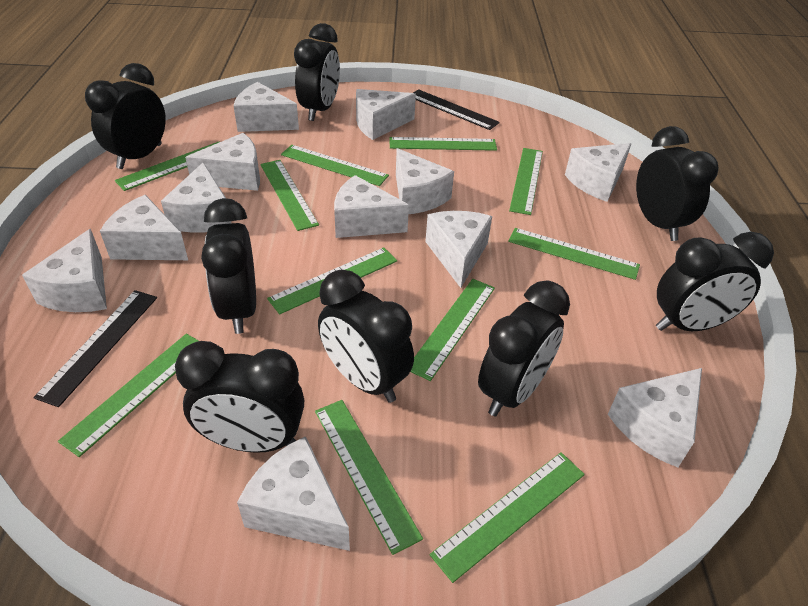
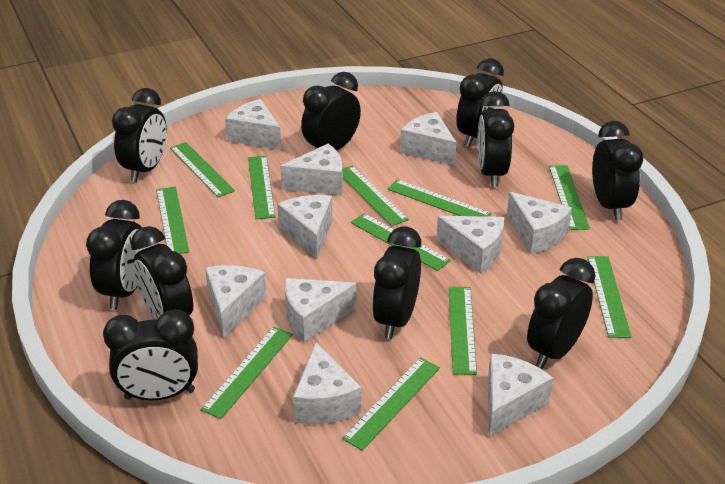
black clock: [85,63,166,169] [175,341,304,453] [201,198,256,334] [294,23,340,121] [318,270,414,403] [478,281,570,417] [636,126,718,241] [656,232,774,331] = 8 -> [86,200,147,309] [103,309,198,400] [112,88,167,182] [131,226,193,320] [301,72,361,150] [372,227,421,339] [456,58,504,147] [477,91,514,187] [527,258,596,368] [592,121,643,220] = 10
black ruler: [33,290,157,407] [413,89,500,130] = 2 -> none = 0
white cheese: [22,229,107,312] [100,195,188,260] [161,162,231,233] [185,133,260,191] [234,82,299,132] [237,436,350,551] [334,175,409,238] [356,89,416,140] [396,148,454,214] [425,211,492,288] [565,143,632,202] [608,368,702,467] = 12 -> [205,265,267,337] [225,99,281,150] [277,195,333,259] [281,144,343,196] [285,278,357,343] [293,342,361,424] [400,112,457,166] [437,216,504,274] [488,354,553,437] [507,192,572,254] = 10

